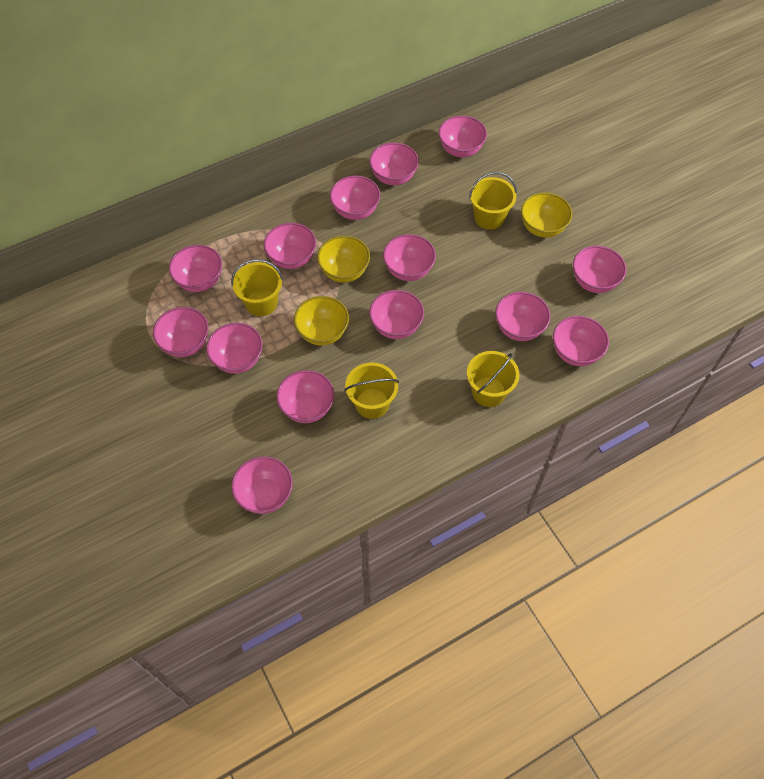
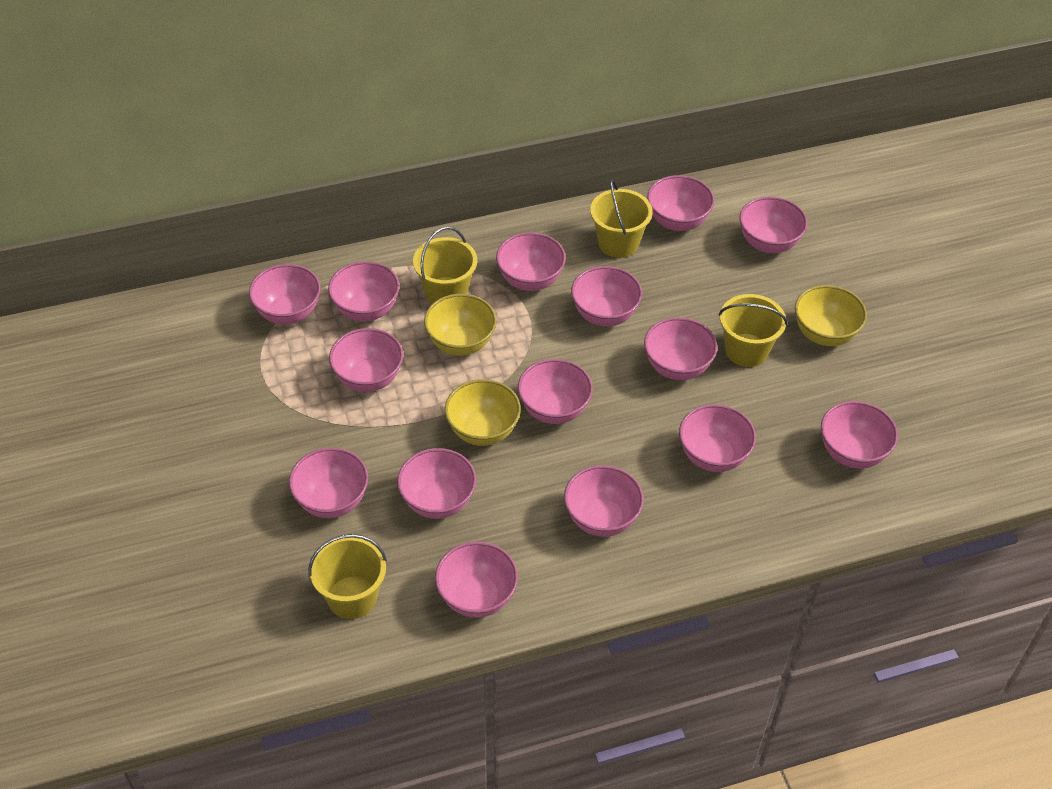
pink bowl: [153,307,209,357] [169,245,222,292] [206,323,263,374] [231,456,293,514] [264,223,316,269] [276,370,334,423] [330,176,380,220] [369,142,419,185] [369,290,424,339] [383,234,436,281] [439,115,487,157] [495,292,550,341] [553,316,609,366] [573,246,626,293] = 14 -> [249,264,321,324] [289,448,369,518] [328,261,400,322] [329,328,403,392] [397,448,477,519] [435,542,518,618] [496,232,566,291] [518,359,593,424] [564,465,644,537] [571,266,642,326] [644,317,717,380] [647,175,714,231] [679,404,756,472] [739,196,808,253] [821,401,898,468] = 15

